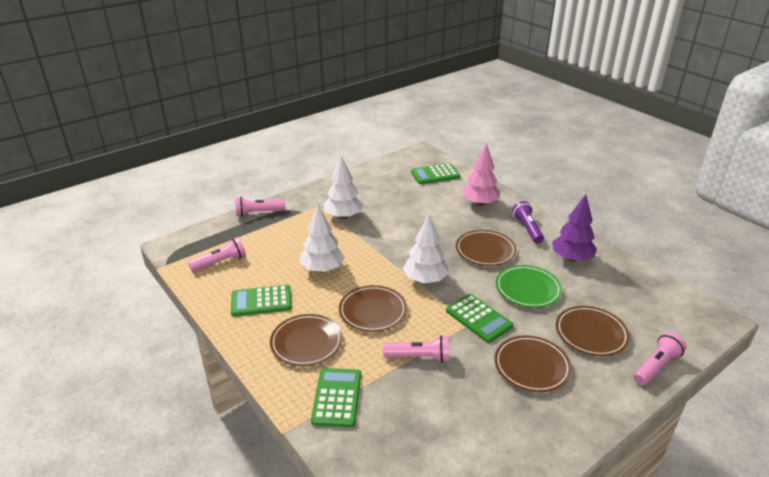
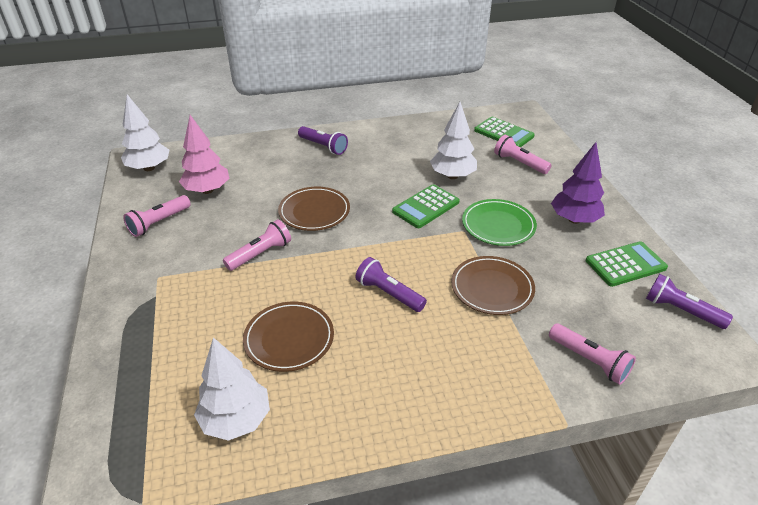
brown plate: [270,314,343,366] [339,285,407,332] [456,230,517,266] [494,335,572,392] [556,306,630,356] = 5 -> [243,302,334,372] [278,187,350,231] [451,256,535,315] = 3
green calculator: [231,285,292,317] [311,368,361,427] [411,163,460,184] [446,294,513,343] = 4 -> [392,184,460,228] [474,117,535,147] [586,241,668,287] = 3
purple flashlight: [512,201,544,244] = 1 -> [298,126,348,155] [356,257,427,312] [646,274,733,329] = 3

